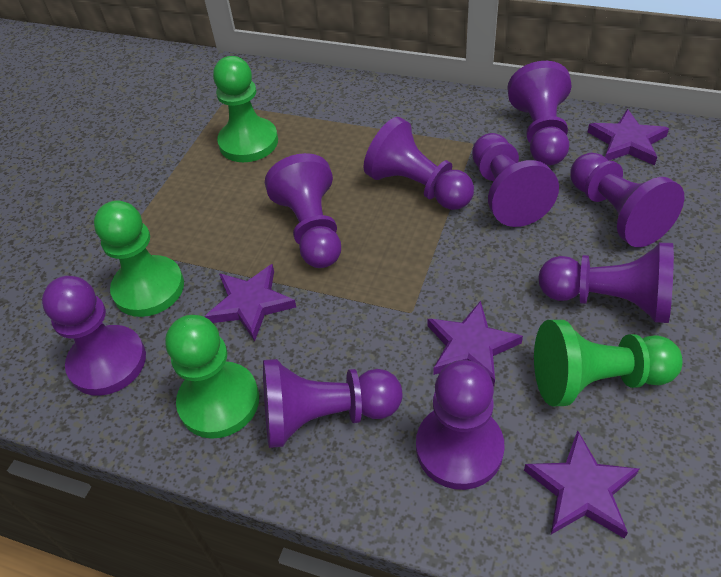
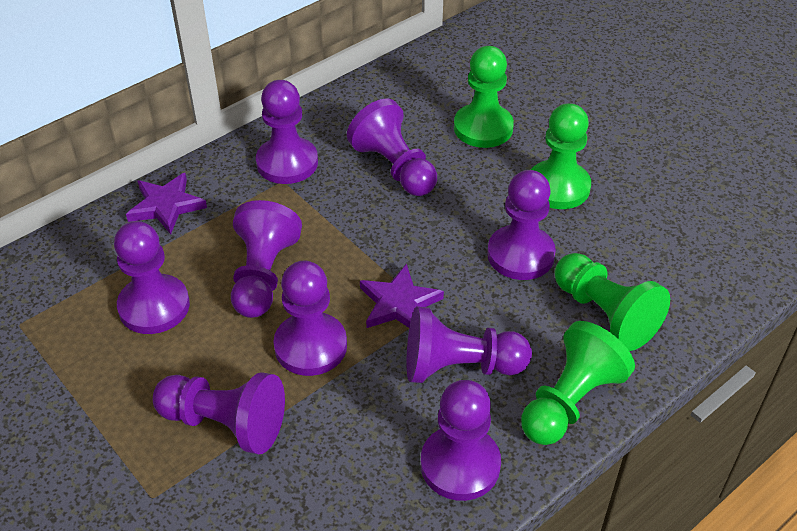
purple star: [204,264,296,341] [428,301,523,386] [524,430,639,539] [588,109,669,165] = 4 -> [126,173,207,234] [360,263,444,328] = 2

